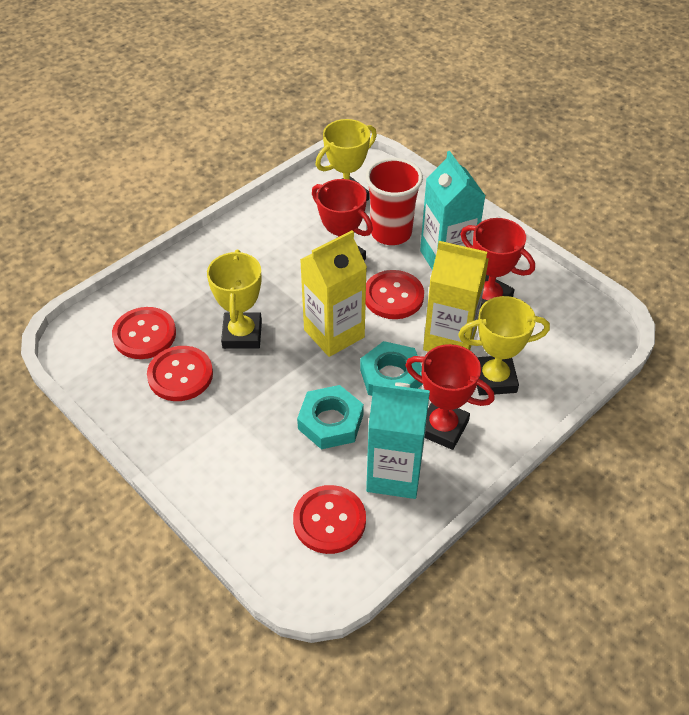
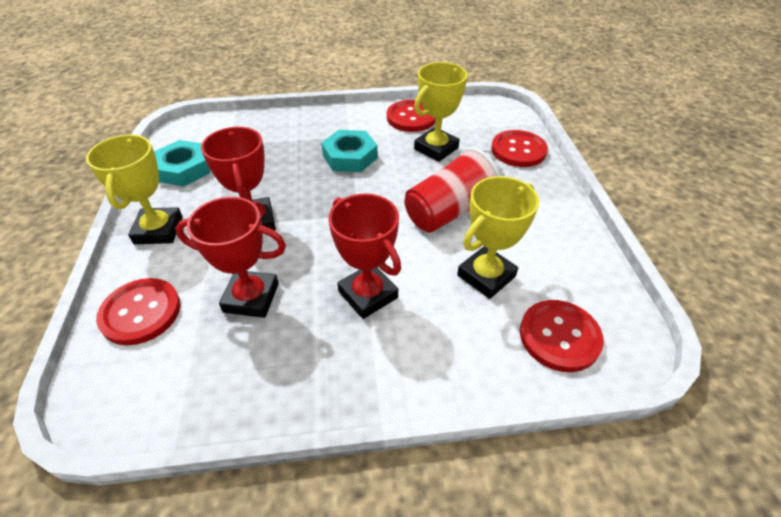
turquoise carton: [366,382,430,499] [420,151,485,270] = 2 -> none = 0
yellow carton: [300,230,367,357] [423,241,489,352] = 2 -> none = 0

